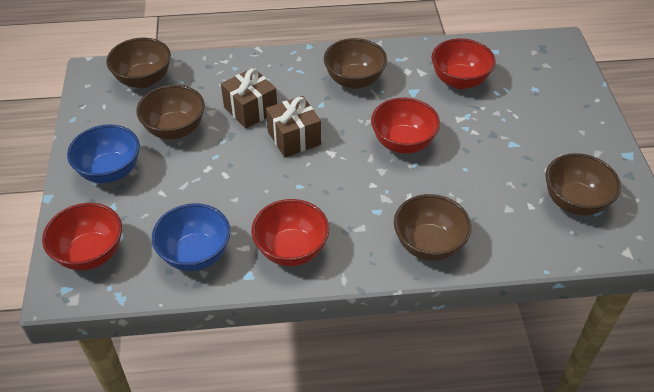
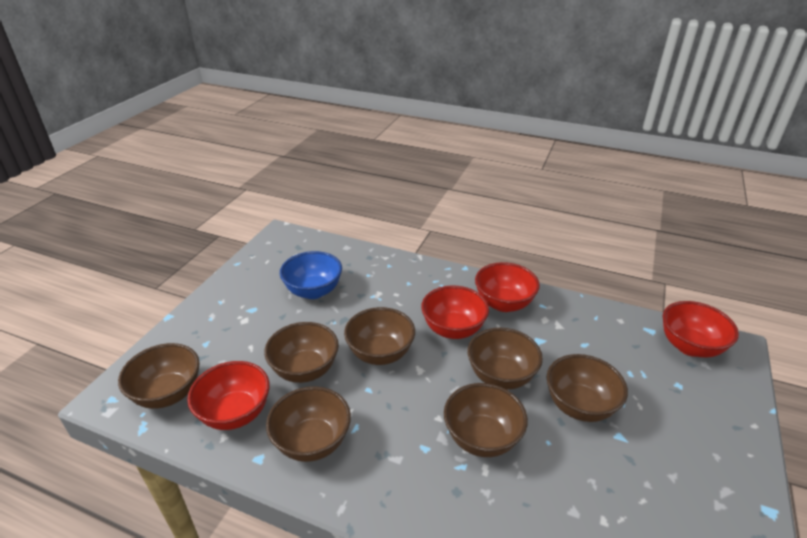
blue bowl: [67,124,140,183] [152,203,230,271] = 2 -> [280,251,342,299] = 1
brown bowl: [106,38,171,88] [136,85,205,139] [324,38,387,89] [394,194,471,261] [546,153,621,215] = 5 -> [118,343,200,409] [264,322,339,383] [266,386,351,462] [344,307,415,365] [444,383,528,457] [468,328,543,390] [547,354,628,422] = 7
brown gift: [221,68,277,129] [266,96,321,157] = 2 -> none = 0

